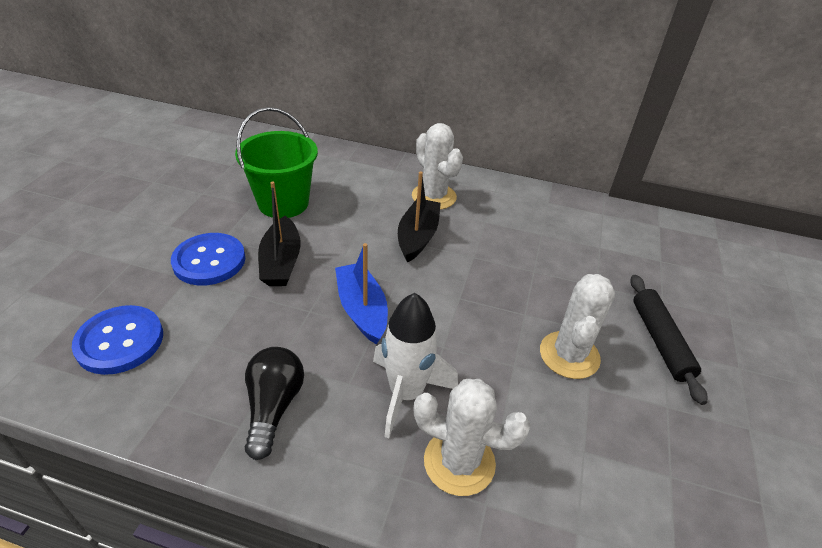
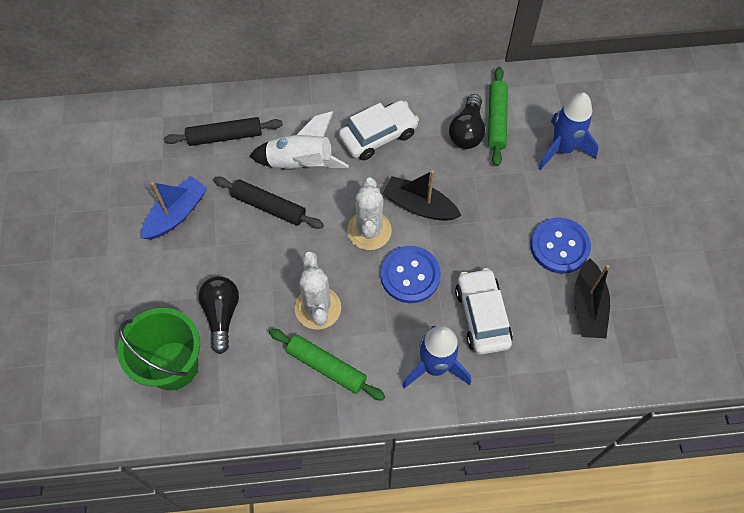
black light bulb: [245,347,304,460] = 1 -> [198,276,239,354] [449,94,485,149] = 2
black rolling pin: [630,275,707,405] = 1 -> [164,117,283,146] [214,177,324,229] = 2
blue rocket: none = 0 -> [402,326,471,389] [539,92,599,170] = 2
green rolling pin: none = 0 -> [269,329,385,401] [488,67,508,166] = 2
white cactus: [412,123,463,210] [414,379,531,496] [540,274,615,379] = 3 -> [295,251,341,330] [347,178,392,250] = 2
white car: none = 0 -> [339,100,419,160] [455,268,513,355] = 2

